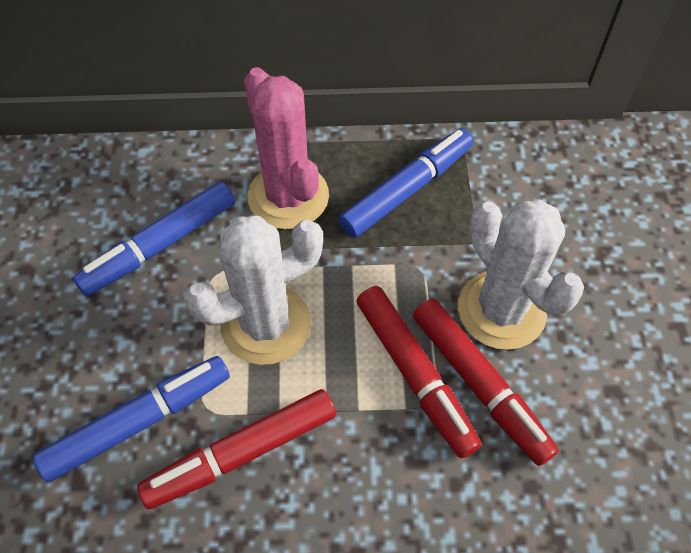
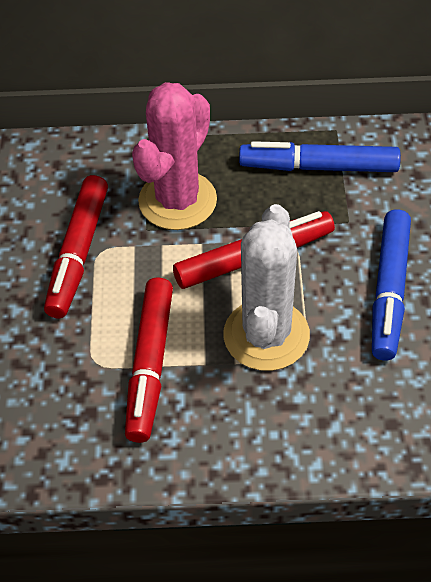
blue marker: [33,356,230,482] [73,182,235,296] [338,128,473,238] = 3 -> [239,141,401,172] [372,209,411,361] = 2
white cactus: [184,216,323,365] [458,199,584,350] = 2 -> [223,204,310,371] = 1

